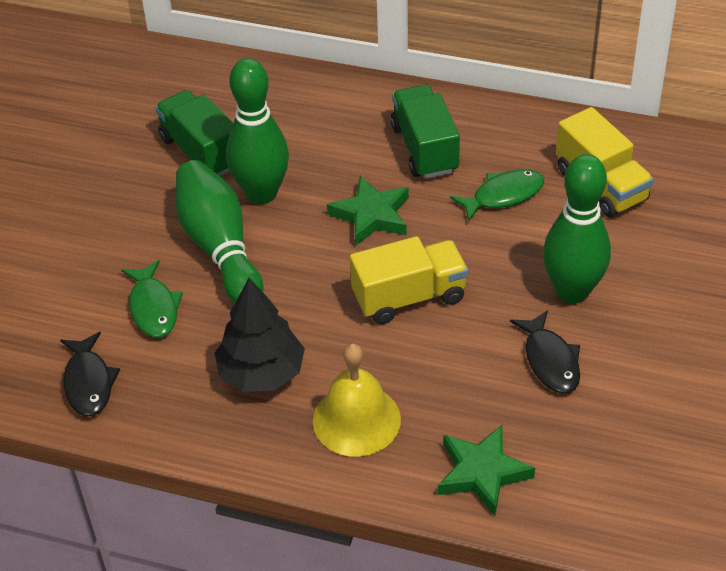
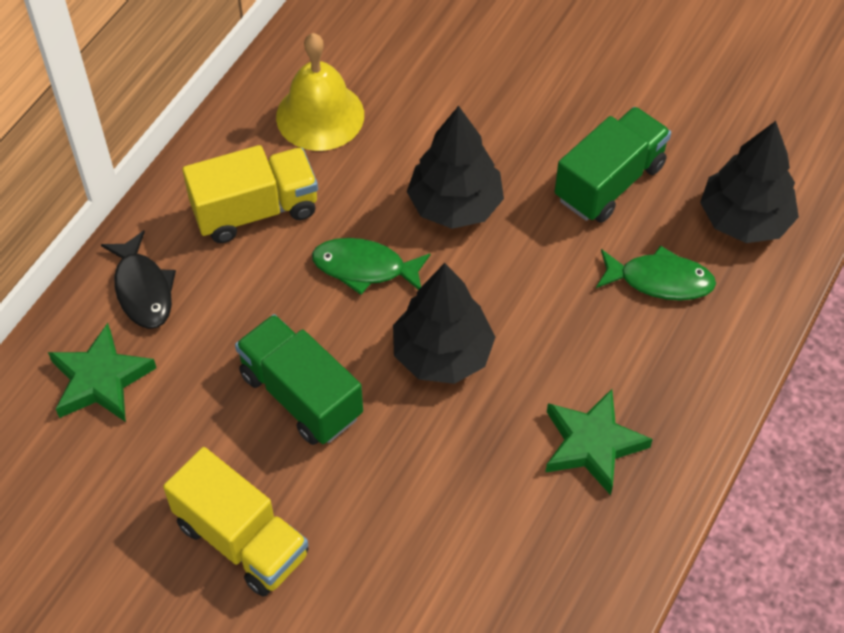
black fish: [60,332,120,416] [510,310,580,393] = 2 -> [101,230,176,329] = 1
black tree: [215,278,305,392] = 1 -> [393,263,495,384] [407,106,504,229] [700,121,799,243] = 3
green bowling pin: [175,160,264,303] [226,58,289,204] [543,154,611,303] = 3 -> none = 0

